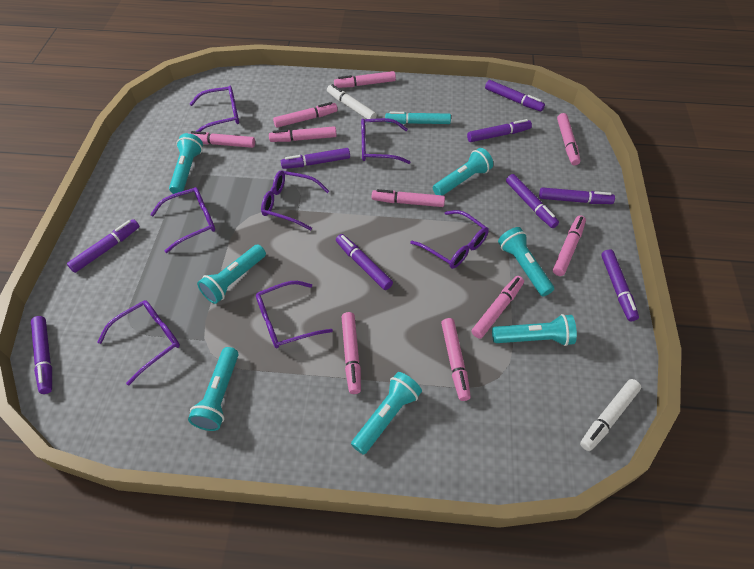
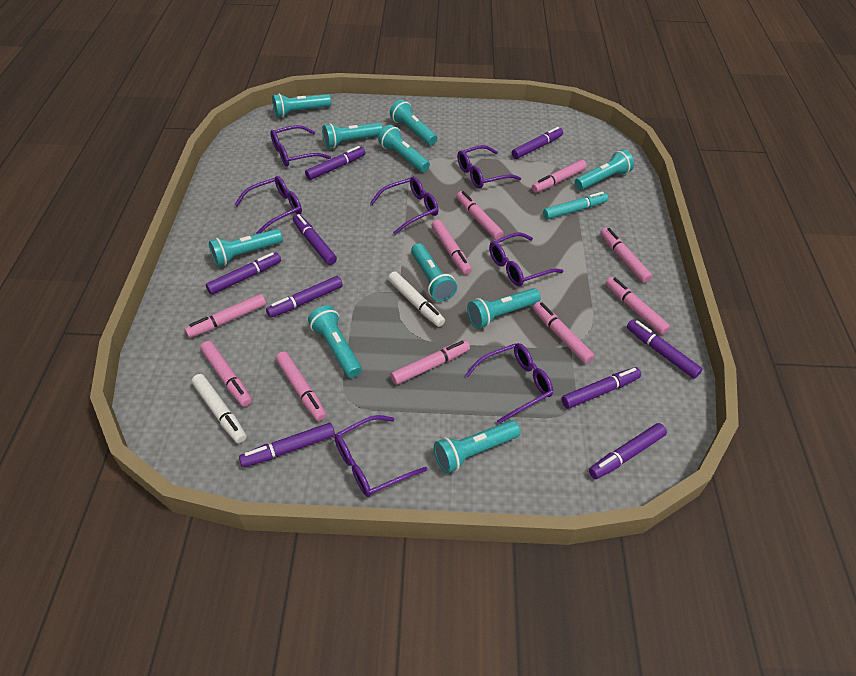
turquoise flashlight: [169,133,203,194] [188,347,239,431] [197,244,266,304] [351,372,422,455] [433,148,493,195] [492,314,577,346] [498,227,554,296] = 7 -> [209,229,283,267] [272,93,331,118] [308,305,362,378] [322,123,383,148] [378,125,430,172] [390,99,437,145] [411,243,457,302] [434,420,520,473] [467,288,541,329] [575,149,634,190] = 10

